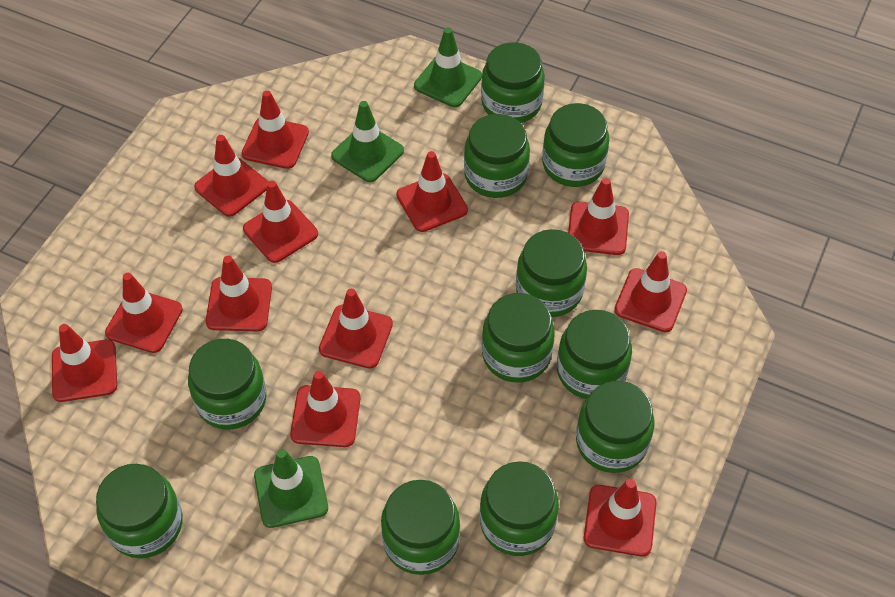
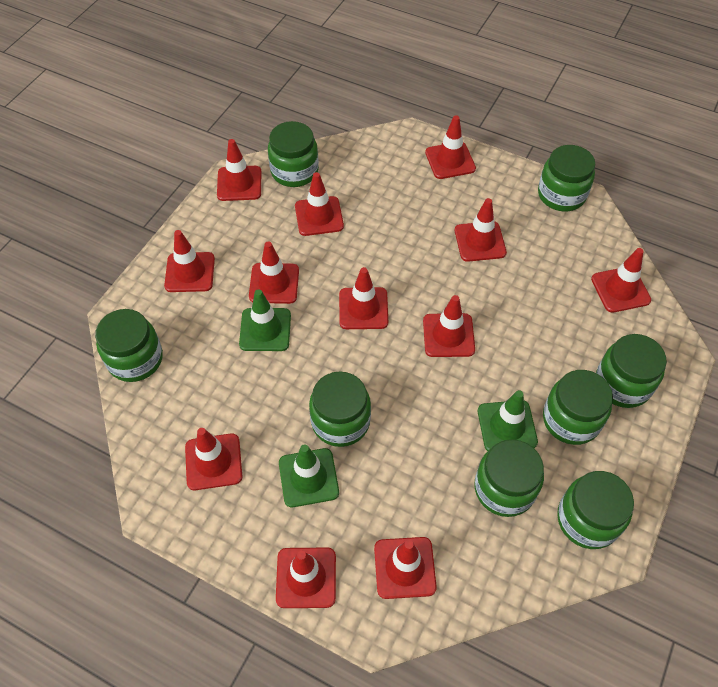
green jar: [96,464,183,558] [188,339,267,430] [381,480,460,575] [464,114,530,198] [480,461,559,556] [481,42,545,123] [482,293,555,383] [516,229,587,317] [542,103,609,187] [557,310,632,399] [576,381,655,473] = 11 -> [95,309,163,382] [268,121,319,187] [309,372,371,447] [474,439,544,517] [538,145,595,211] [543,370,613,445] [557,471,634,549] [596,334,667,408] = 8

